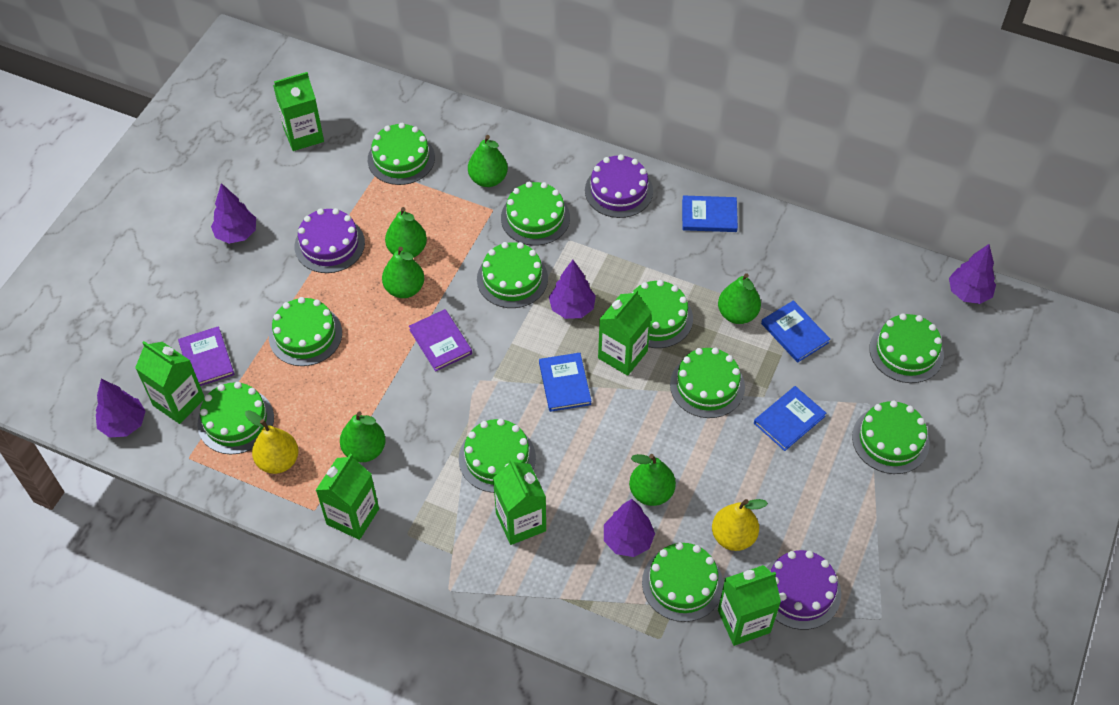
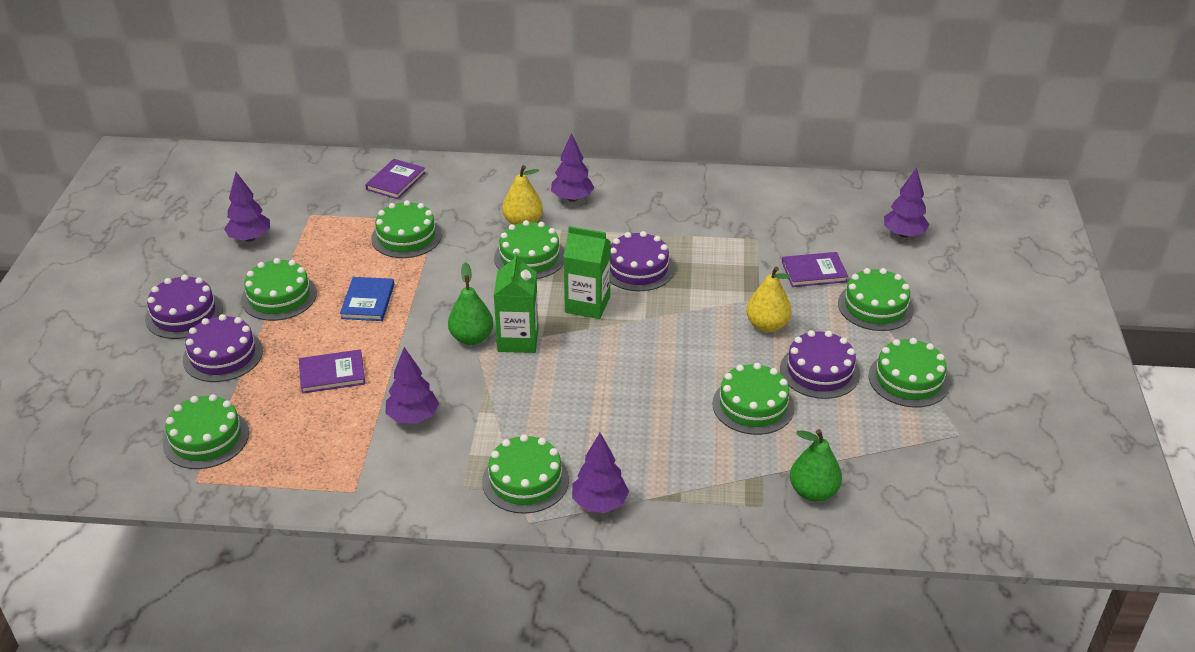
blue book: [539,353,591,412] [682,195,738,232] [754,386,826,451] [761,300,830,363] = 4 -> [340,277,394,321] = 1
green cake: [197,382,274,454] [269,297,342,366] [368,123,435,185] [459,419,536,493] [477,242,548,308] [501,182,570,246] [632,280,693,348] [642,542,723,622] [670,347,745,418] [852,400,930,474] [869,313,944,383] = 11 -> [163,394,249,469] [241,258,317,321] [371,200,442,258] [482,434,569,514] [494,220,564,279] [712,363,794,435] [838,268,914,331] [869,338,950,408] = 8
green carton: [135,341,205,424] [273,72,324,151] [316,453,379,540] [493,459,546,545] [598,289,652,376] [718,565,781,646] = 6 -> [494,252,539,353] [563,226,611,319] = 2
green pear: [340,411,386,462] [382,247,424,298] [385,207,427,257] [468,135,508,187] [629,454,676,506] [718,273,761,324] = 6 -> [448,262,493,345] [790,429,842,502] = 2
purple book: [178,326,235,386] [409,309,472,371] = 2 -> [299,349,365,394] [365,159,425,199] [782,252,848,287] = 3
purple cake: [294,208,365,273] [585,154,653,218] [766,550,841,630] = 3 -> [145,275,223,339] [183,314,263,382] [610,231,674,291] [780,330,860,399] = 4

